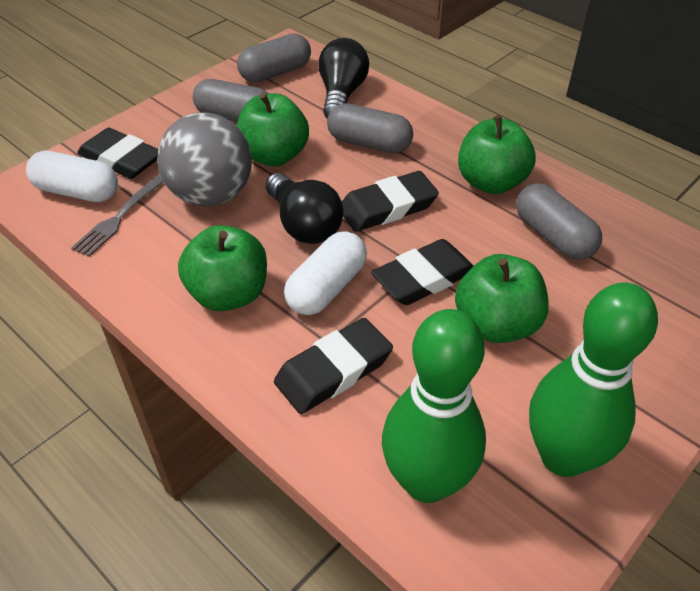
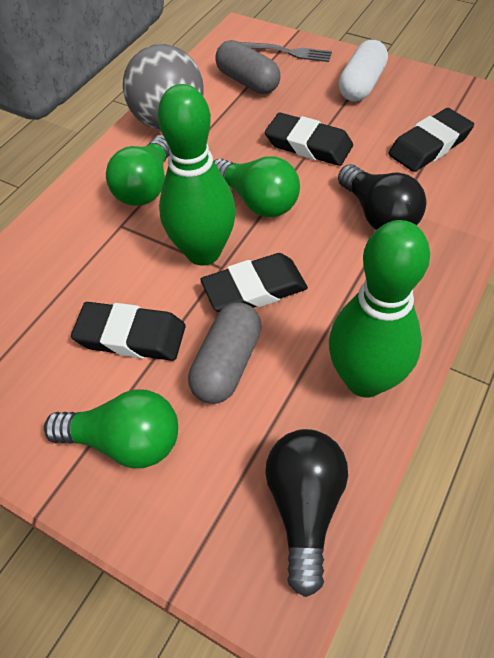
green apple: [178,225,267,311] [236,93,309,166] [455,254,549,343] [458,115,536,194] = 4 -> none = 0
green light bulb: none = 0 -> [44,389,178,468] [106,135,170,206] [214,156,300,217] = 3
grey capsule: [193,79,269,122] [237,34,311,82] [327,103,413,153] [516,183,602,260] = 4 -> [188,303,262,404] [215,40,280,94] = 2
white capsule: [26,151,118,202] [284,231,367,315] = 2 -> [339,40,388,102] = 1

